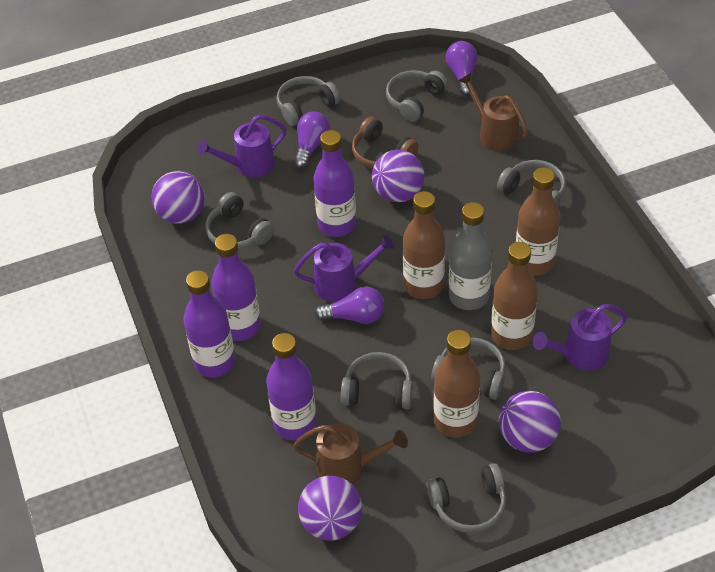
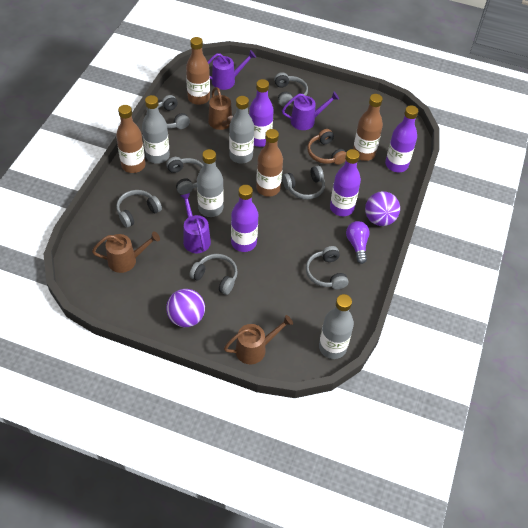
brown watering can: [293,423,408,484] [458,73,528,151] = 2 -> [92,231,160,273] [208,87,233,130] [224,315,293,364] = 3
grey bottle: [449,202,492,310] = 1 -> [142,95,170,164] [197,149,224,217] [229,96,254,164] [319,294,354,359] = 4
purple ball: [151,171,205,224] [298,476,362,540] [372,150,424,202] [499,391,561,453] = 4 -> [166,289,205,327] [365,191,400,226] = 2
purple light bulb: [294,112,330,169] [315,287,385,324] [446,41,477,96] = 3 -> [346,221,370,264] = 1

